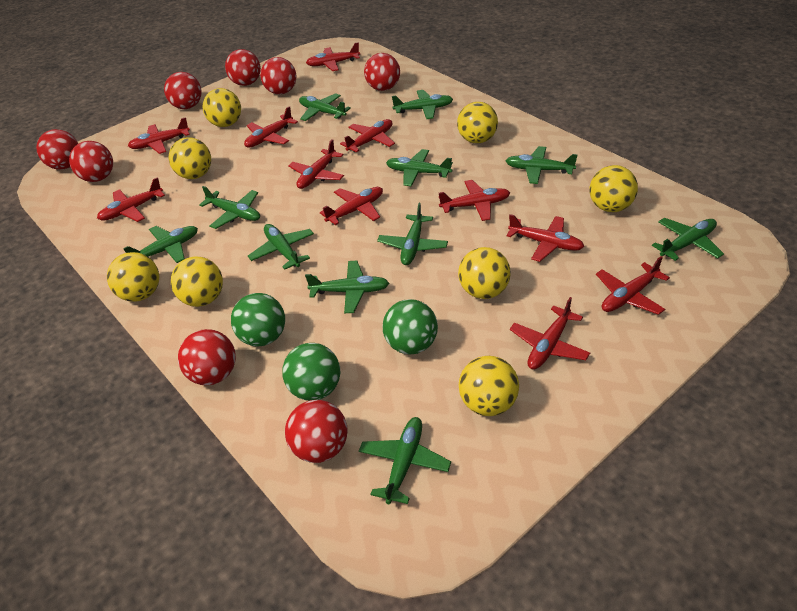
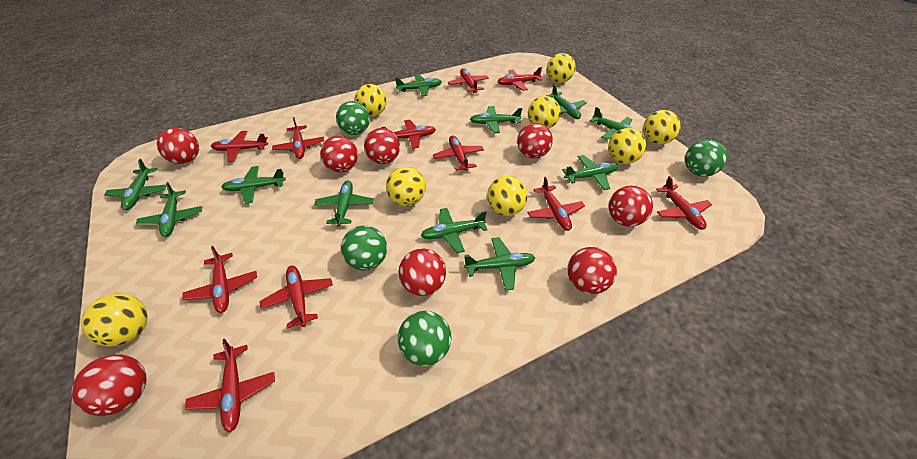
green ball: [231,293,285,346] [282,343,341,401] [383,299,438,354] = 3 -> [336,101,370,135] [341,225,387,271] [398,311,451,366] [685,140,727,177] = 4

